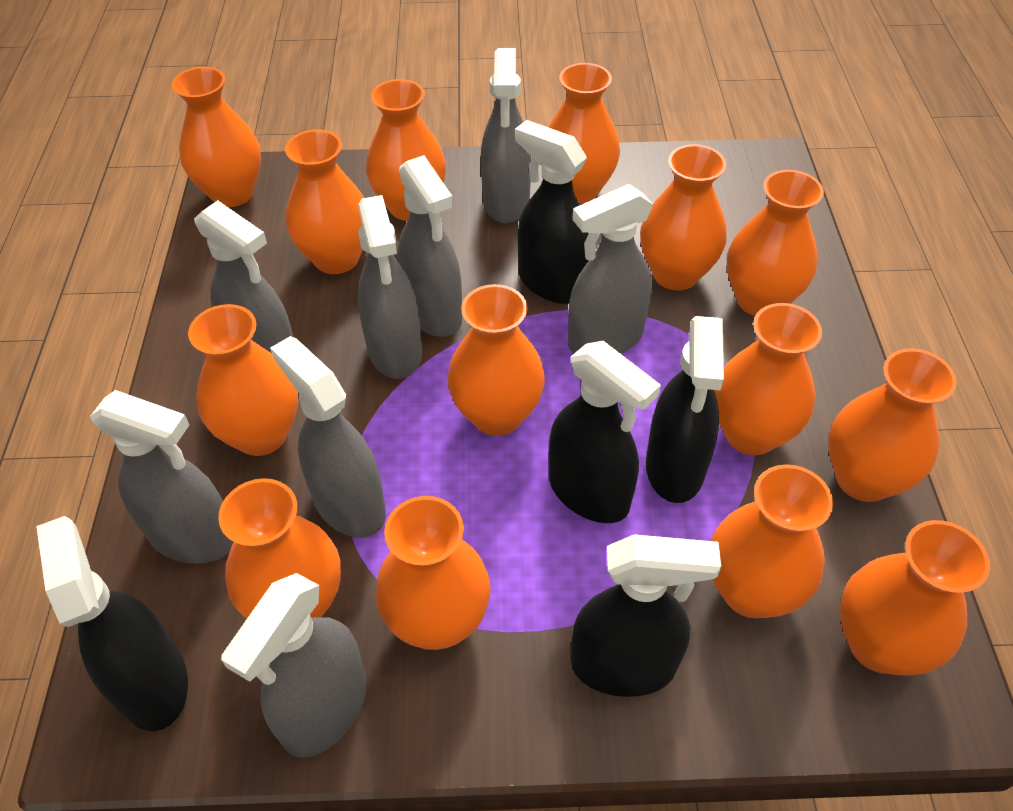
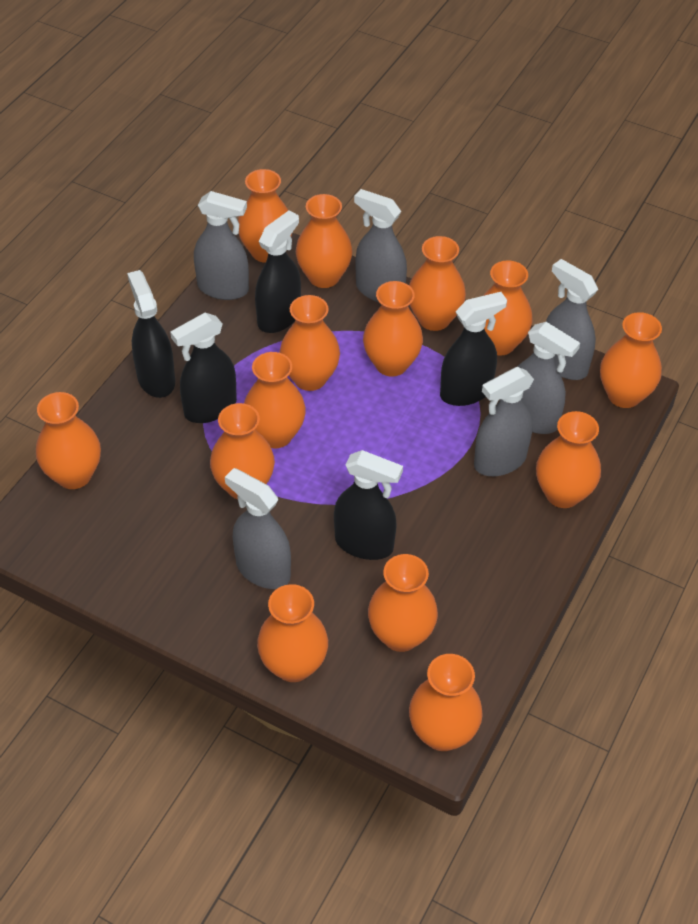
grey spray bottle: [90,390,234,564] [194,200,293,353] [221,573,366,758] [270,336,386,538] [358,195,422,379] [397,155,463,337] [481,48,531,223] [568,184,653,354] = 8 -> [194,191,249,300] [225,468,291,589] [354,189,407,303] [474,367,534,476] [517,322,580,434] [546,259,598,380] = 6

